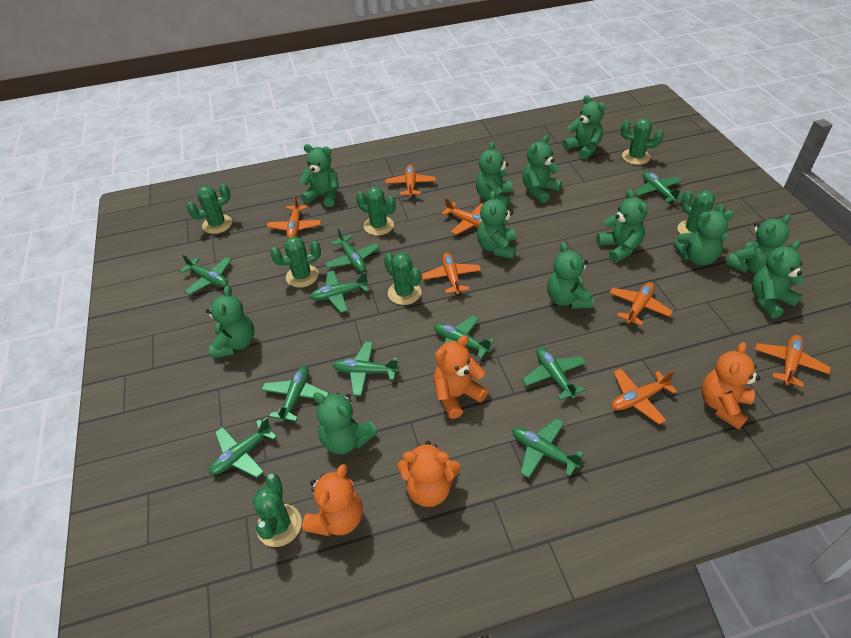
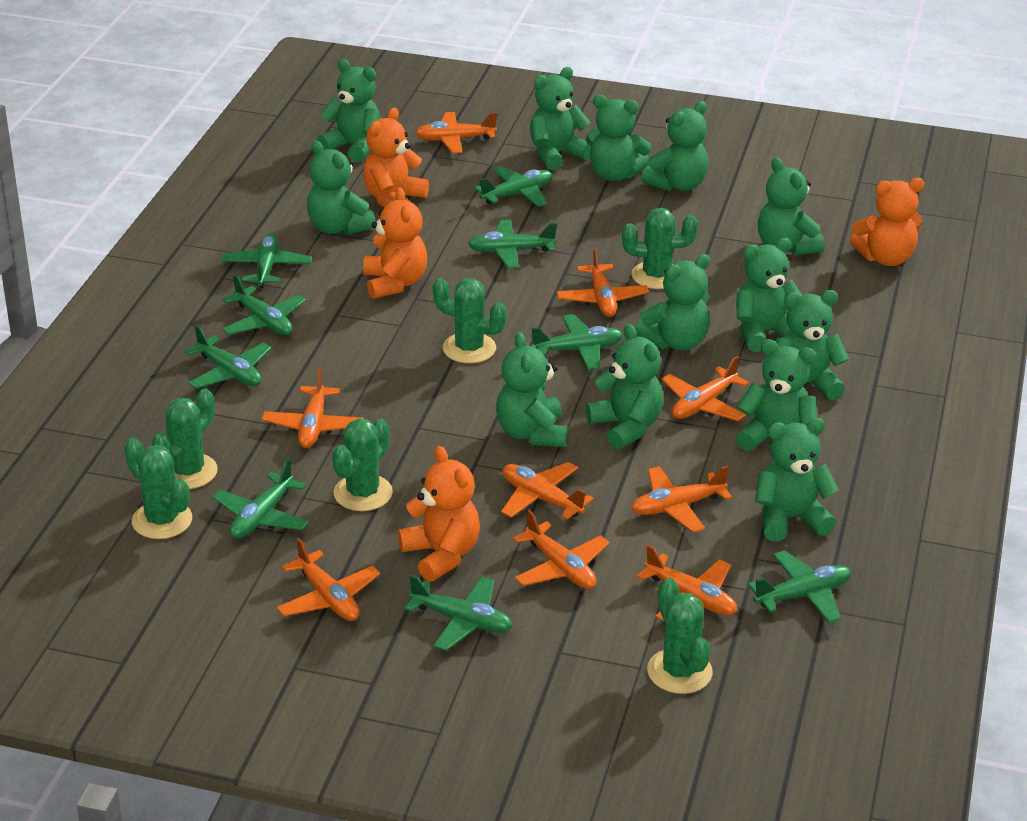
green cactus: [186,184,232,234] [252,474,302,547] [270,237,321,288] [356,187,396,236] [384,252,422,305] [621,118,664,165] [677,190,726,234] = 7 -> [124,438,192,539] [152,389,218,489] [332,419,393,511] [433,278,507,363] [622,208,698,289] [647,578,713,694] = 6
green plane: [180,254,232,295] [209,417,277,478] [261,366,329,423] [310,270,369,313] [325,228,380,272] [333,342,399,396] [434,315,494,359] [512,418,584,478] [522,347,586,400] [634,171,683,203] = 10 -> [185,325,271,389] [212,458,309,539] [220,233,312,288] [222,274,306,335] [404,574,513,651] [468,219,557,268] [475,166,552,207] [530,314,623,370] [748,550,851,623] = 9
green teddy bear: [206,285,254,359] [299,144,339,207] [313,392,378,454] [476,142,512,206] [477,191,516,259] [522,135,562,203] [547,242,594,309] [563,95,606,160] [596,189,647,263] [673,210,734,266] [726,214,791,274] [752,241,803,319] = 12 -> [307,141,376,235] [317,59,381,162] [496,332,567,447] [530,67,591,171] [586,95,652,181] [586,324,663,450] [635,254,710,351] [641,101,708,191] [736,238,802,352] [736,339,817,451] [755,418,839,542] [758,157,825,256] [776,290,849,400] = 13
orange plane: [267,195,321,239] [385,165,436,198] [422,253,481,295] [441,198,483,235] [609,282,673,326] [612,368,677,424] [755,335,831,387] = 7 -> [262,368,364,448] [277,538,380,621] [415,112,497,153] [501,462,594,520] [513,509,609,589] [556,247,649,317] [631,466,732,533] [636,544,737,621] [661,356,749,421] = 9

